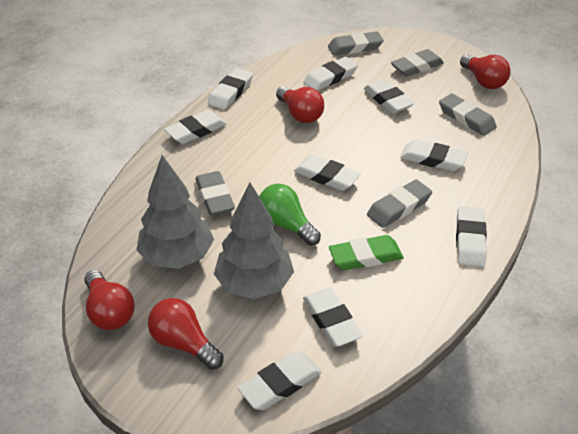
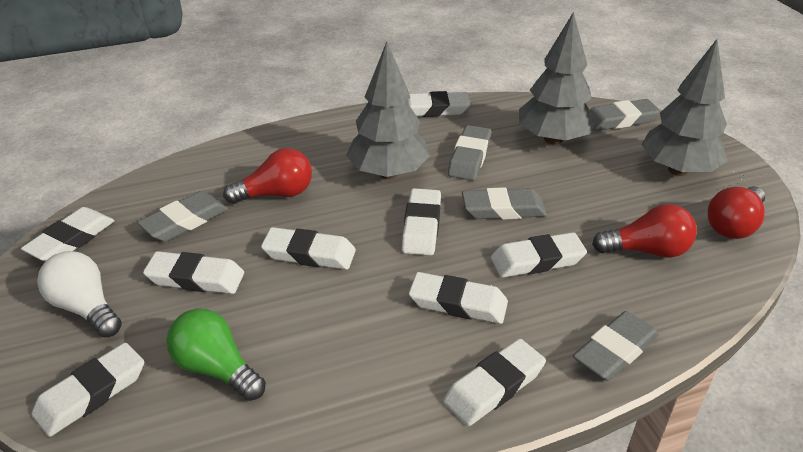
green eraser: [329,235,404,270] = 1 -> none = 0
grey tree: [136,155,214,269] [214,182,294,299] = 2 -> [346,42,430,179] [519,12,597,145] [641,39,728,176] = 3
red light bulb: [84,270,134,330] [148,298,224,370] [276,86,324,123] [460,54,511,89] = 4 -> [223,148,312,204] [592,204,697,258] [708,186,765,239] = 3
white light bulb: none = 0 -> [37,251,122,338] = 1

